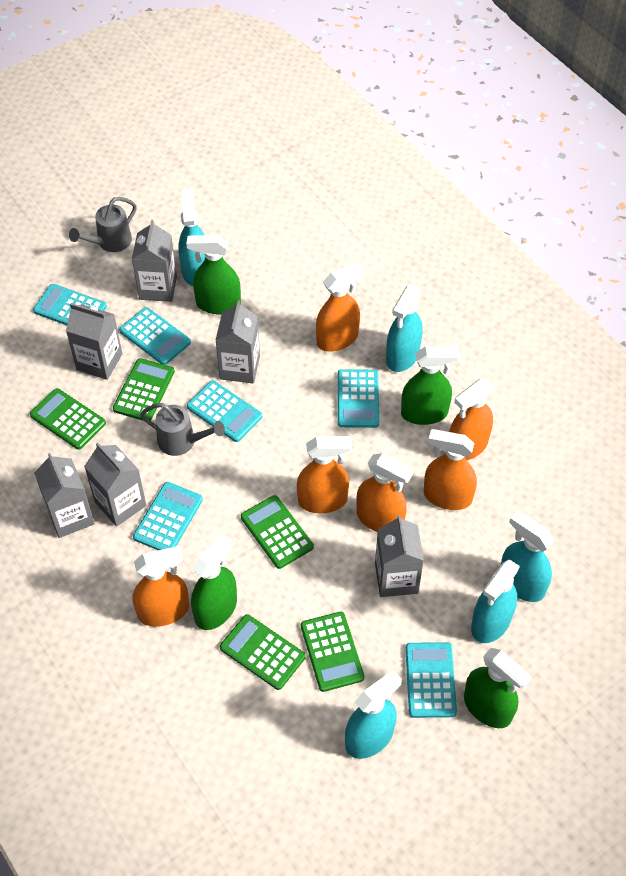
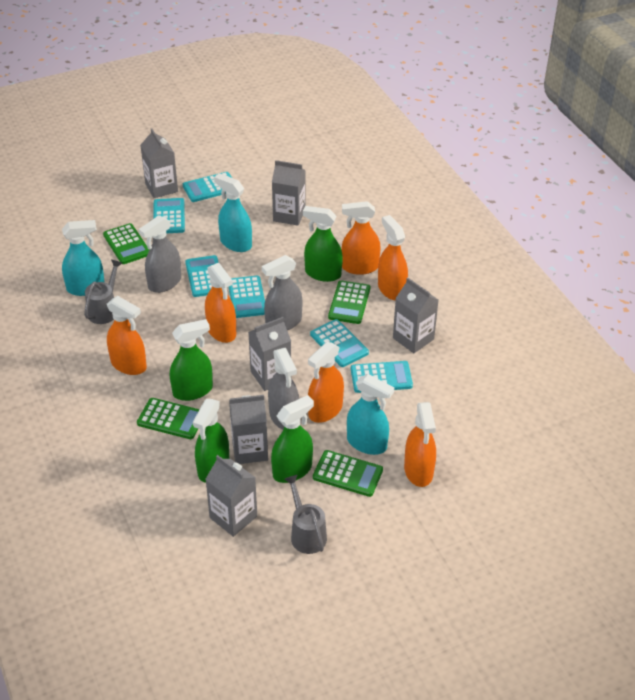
green calculator: [30,388,106,450] [113,358,175,421] [220,614,306,690] [241,495,314,569] [301,612,365,692] = 5 -> [103,223,149,264] [137,398,199,439] [313,450,383,497] [328,280,370,324] = 4
grey spray bottle: none = 0 -> [139,216,181,293] [262,255,302,330] [268,348,299,429] = 3
turquoise spray bottle: [178,188,205,286] [345,670,402,759] [386,285,423,372] [471,560,520,643] [501,511,554,602] = 5 -> [62,220,104,296] [214,173,252,252] [347,374,394,455] = 3

